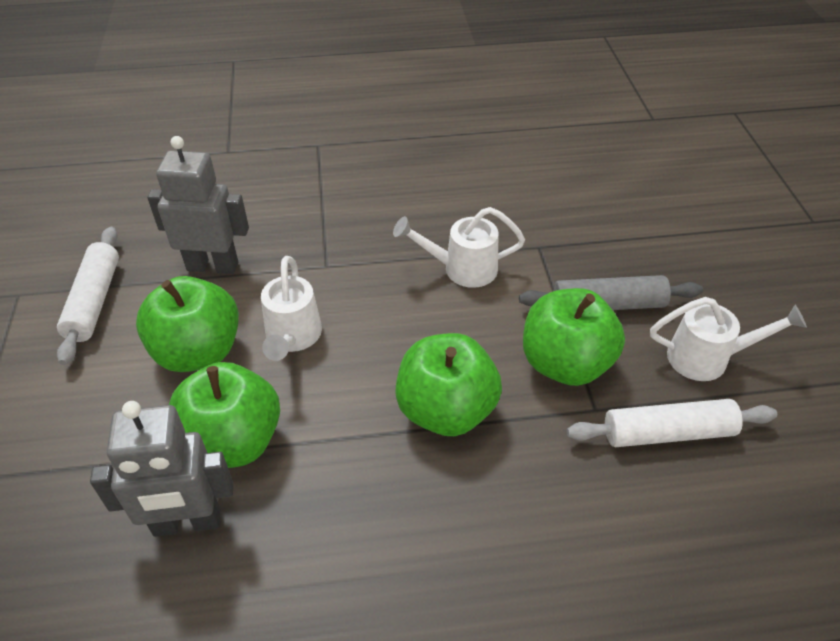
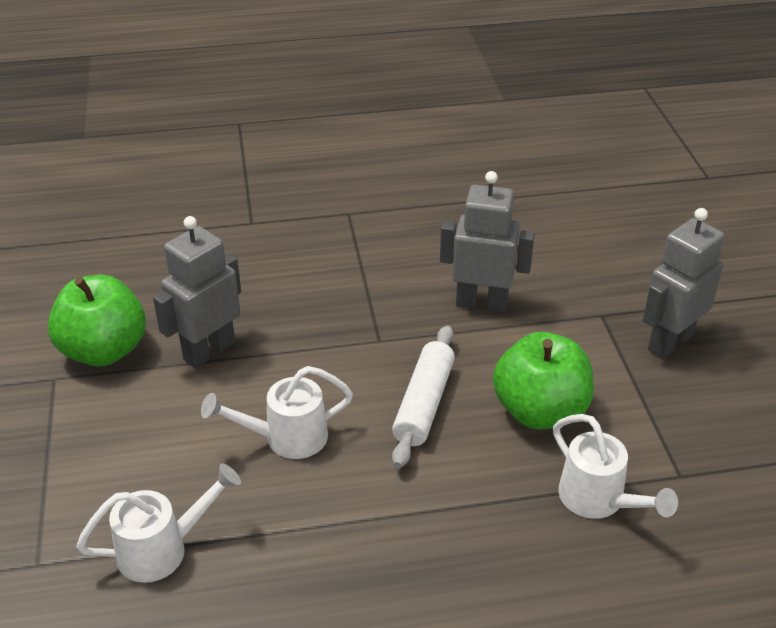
green apple: [136,276,239,372] [169,362,280,468] [395,333,502,436] [523,288,625,386] = 4 -> [47,274,146,367] [493,332,594,430] = 2
grey robot: [90,401,233,537] [147,136,249,274] = 2 -> [153,216,241,368] [440,171,535,312] [643,208,724,359] = 3
grey rolling pin: [519,275,703,310] = 1 -> none = 0
white rolling pin: [57,227,119,365] [567,399,777,447] = 2 -> [392,325,455,468] = 1

